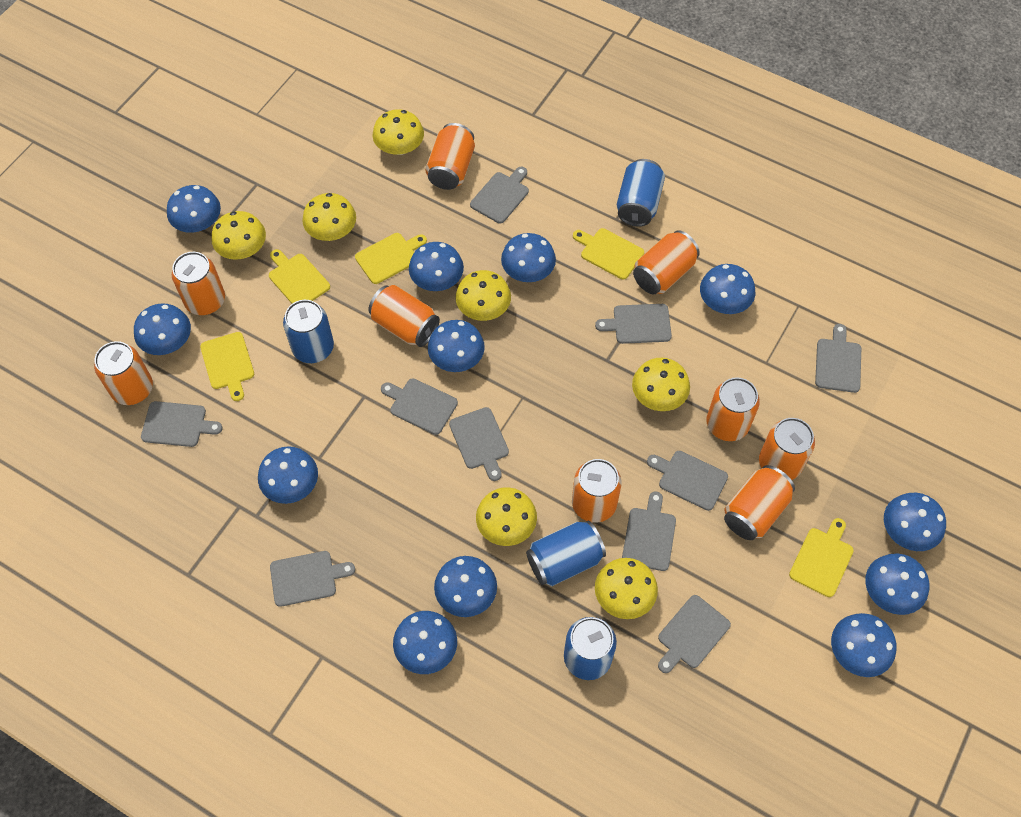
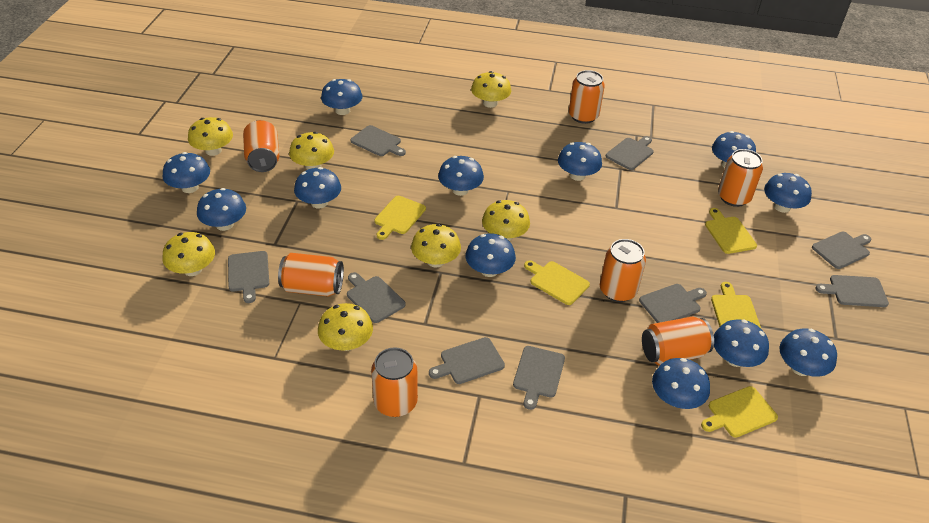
blue can: [283,300,334,363] [526,521,606,586] [564,617,617,680] [617,159,665,227] = 4 -> none = 0
grey cutting board: [141,401,223,447] [270,551,355,607] [381,379,458,435] [449,407,509,481] [470,167,529,224] [595,304,672,344] [622,492,676,571] [647,451,728,511] [658,595,731,673] [815,324,861,393] = 10 -> [228,251,269,303] [347,272,406,323] [350,125,406,156] [429,337,505,384] [513,346,565,410] [606,136,654,170] [639,284,707,323] [812,232,871,269] [815,275,889,307] = 9
orange can: [94,341,153,405] [172,252,225,315] [369,285,440,347] [425,123,475,190] [572,459,622,523] [633,230,700,294] [706,377,760,441] [724,465,795,540] [759,418,815,480] = 9 -> [243,120,279,172] [278,253,344,297] [371,347,418,417] [569,70,605,124] [600,239,646,302] [642,316,714,366] [718,149,763,207] = 7

